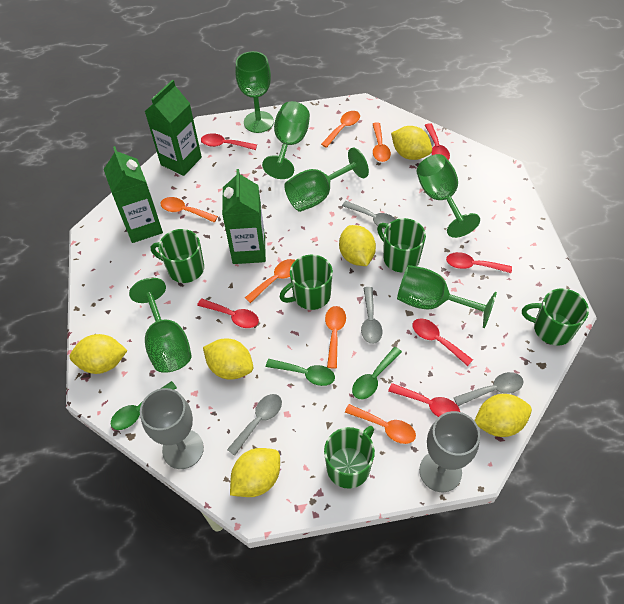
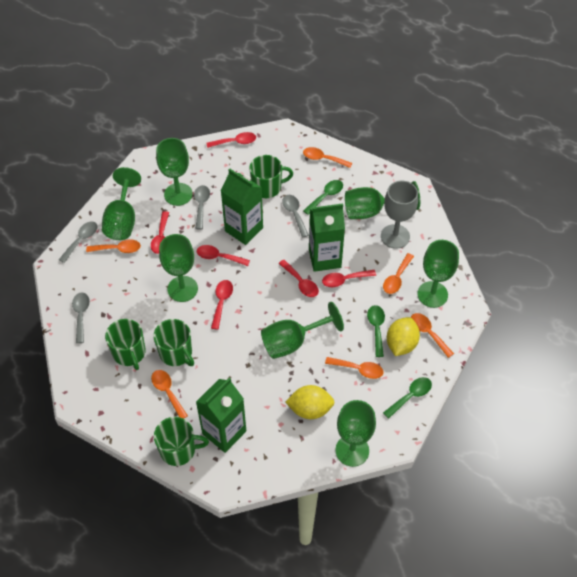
green goblet: [129,278,192,373] [236,51,274,133] [262,101,310,179] [284,147,369,212] [397,265,497,328] [417,154,480,238] = 6 -> [102,167,141,240] [156,138,193,206] [159,234,198,302] [261,302,344,359] [335,400,376,467] [345,181,420,219] [417,240,459,308] = 7
green mug: [151,229,204,283] [279,255,333,310] [324,426,375,489] [377,218,426,272] [522,288,589,346] = 5 -> [105,319,146,370] [153,319,194,366] [154,417,209,466] [249,155,293,198] = 4
grey goblet: [140,388,204,469] [419,411,480,492] = 2 -> [381,181,418,249] = 1
yellow lemon: [69,334,128,374] [203,339,253,380] [230,448,280,497] [339,225,376,266] [391,126,432,160] [474,394,532,437] = 6 -> [285,385,335,419] [387,317,420,356] = 2

